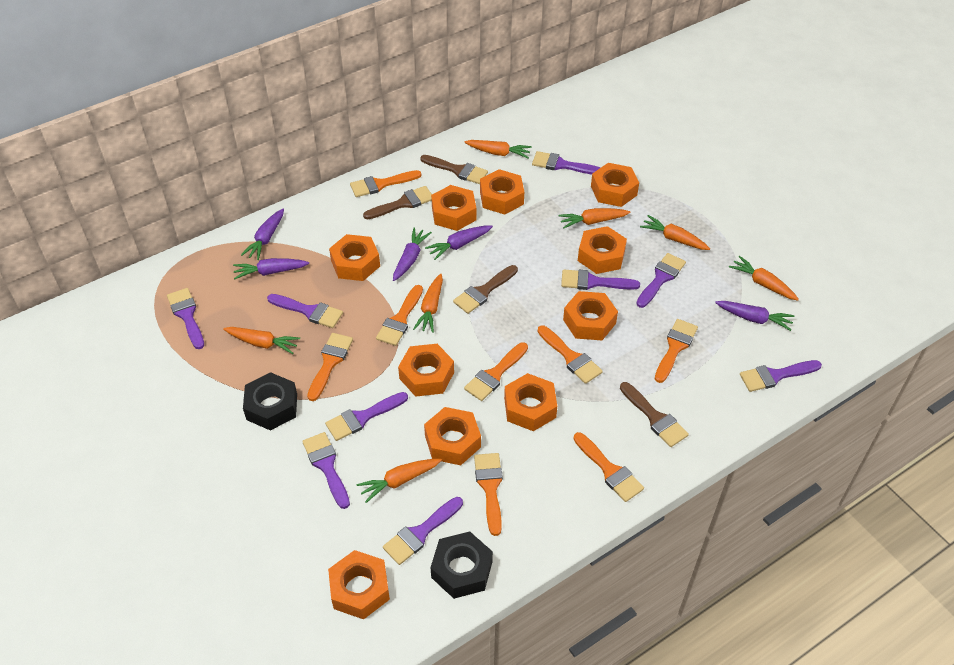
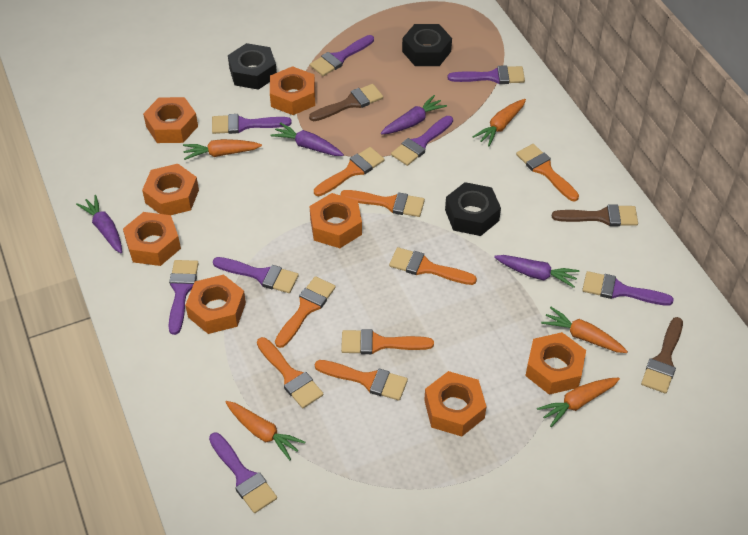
black nut: [243,372,297,431] [430,531,493,599] = 2 -> [228,43,277,90] [402,24,452,66] [445,182,501,236] = 3
brown brush: [363,186,432,219] [420,155,488,184] [453,265,518,314] [620,382,689,447] = 4 -> [309,84,383,121] [552,204,638,226] [641,317,683,394] = 3
orange carrot: [223,327,300,354] [356,459,442,503] [413,274,443,333] [464,140,532,158] [559,208,630,229] [640,215,710,250] [729,256,799,301] = 7 -> [183,139,262,160] [225,401,305,460] [473,99,526,146] [537,378,620,427] [541,307,628,353] = 5
orange nut: [328,550,390,619] [329,234,380,281] [398,344,454,397] [424,407,481,465] [431,185,476,231] [480,169,524,215] [504,373,557,431] [563,291,618,340] [578,226,627,274] [591,163,639,207] = 10 -> [123,212,181,266] [142,164,199,215] [143,97,198,143] [185,275,246,334] [270,66,315,115] [309,193,362,248] [424,371,487,436] [525,332,586,395] = 8
purple brush: [167,288,204,349] [267,294,343,328] [302,432,350,509] [325,392,408,441] [383,497,463,565] [532,151,600,174] [561,270,640,290] [636,253,686,308] [740,360,822,392] = 9 -> [169,260,199,335] [209,433,277,513] [212,114,292,134] [213,257,299,293] [310,35,374,76] [391,116,453,166] [447,66,525,84] [582,271,674,306] = 8
purple carrot: [233,258,309,279] [241,209,284,260] [393,228,432,281] [425,226,493,260] [715,301,794,331] = 5 -> [76,195,122,253] [271,122,344,156] [381,95,447,134] [494,255,579,288] = 4

